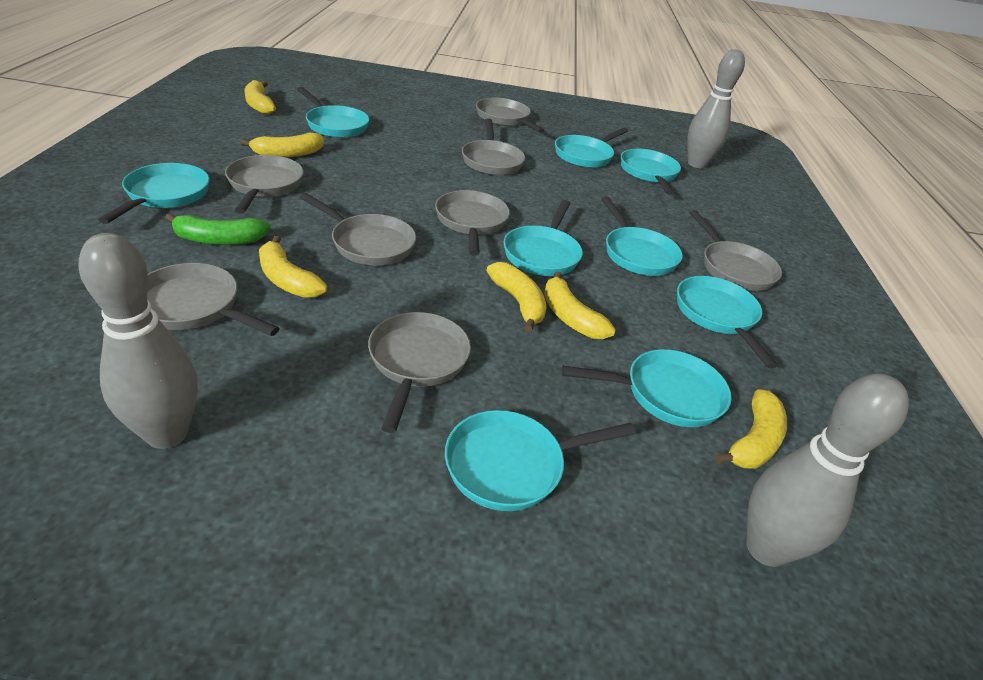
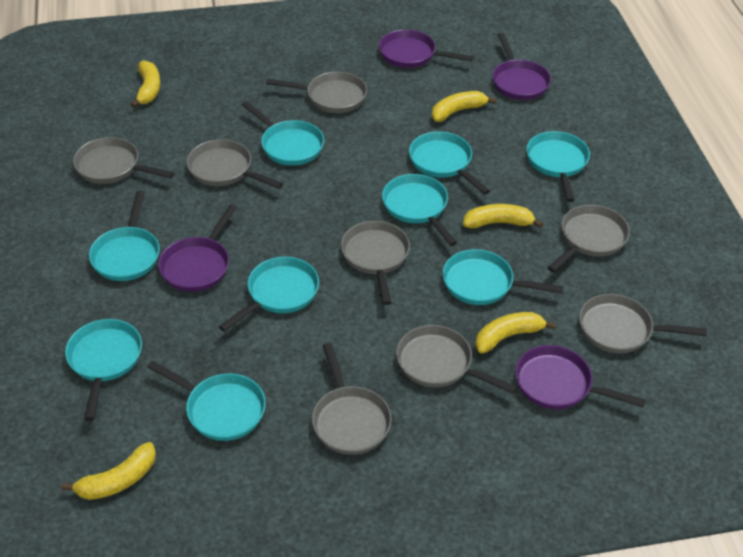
green banana: [165,213,270,245] = 1 -> none = 0
grey bowling pin: [79,233,198,449] [687,49,745,168] [746,374,909,567] = 3 -> none = 0
purple pan: none = 0 -> [158,204,237,292] [379,30,473,68] [492,33,551,100] [515,345,645,409] = 4
yellow banana: [241,133,324,157] [245,80,276,115] [259,236,327,298] [487,262,546,332] [544,271,616,339] [715,389,787,469] = 6 -> [62,442,156,500] [131,60,160,108] [432,91,496,122] [463,204,543,229] [475,312,556,353] = 5

